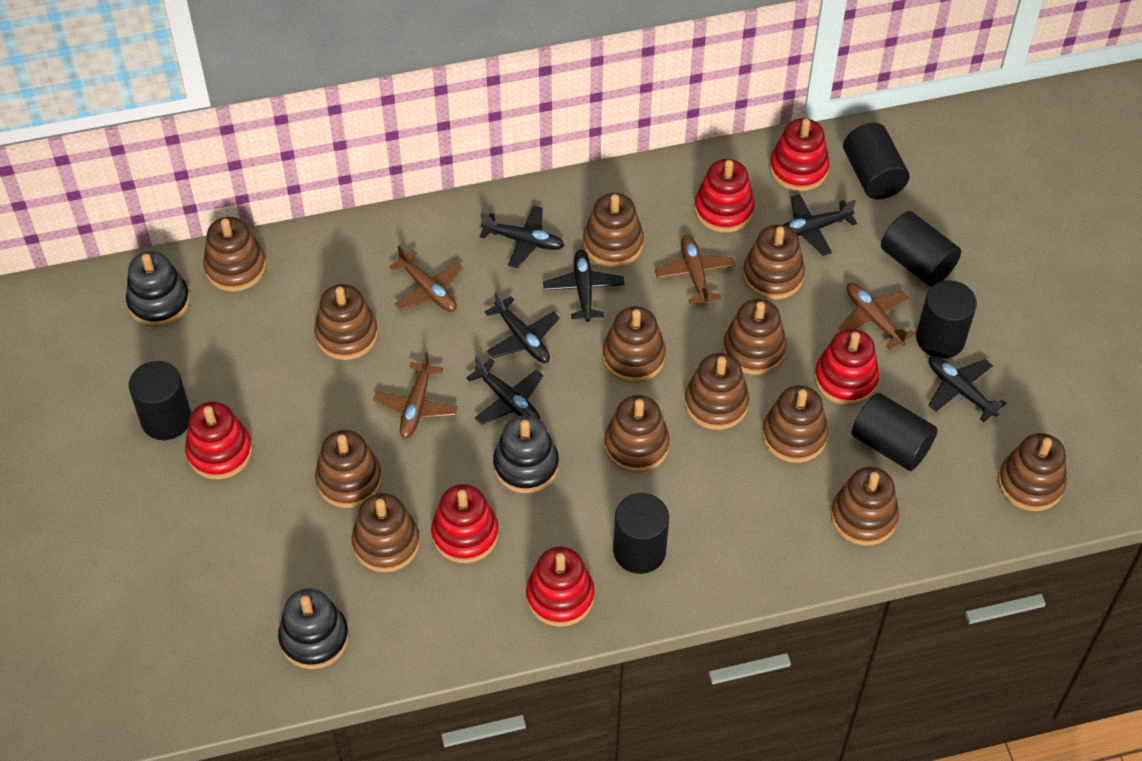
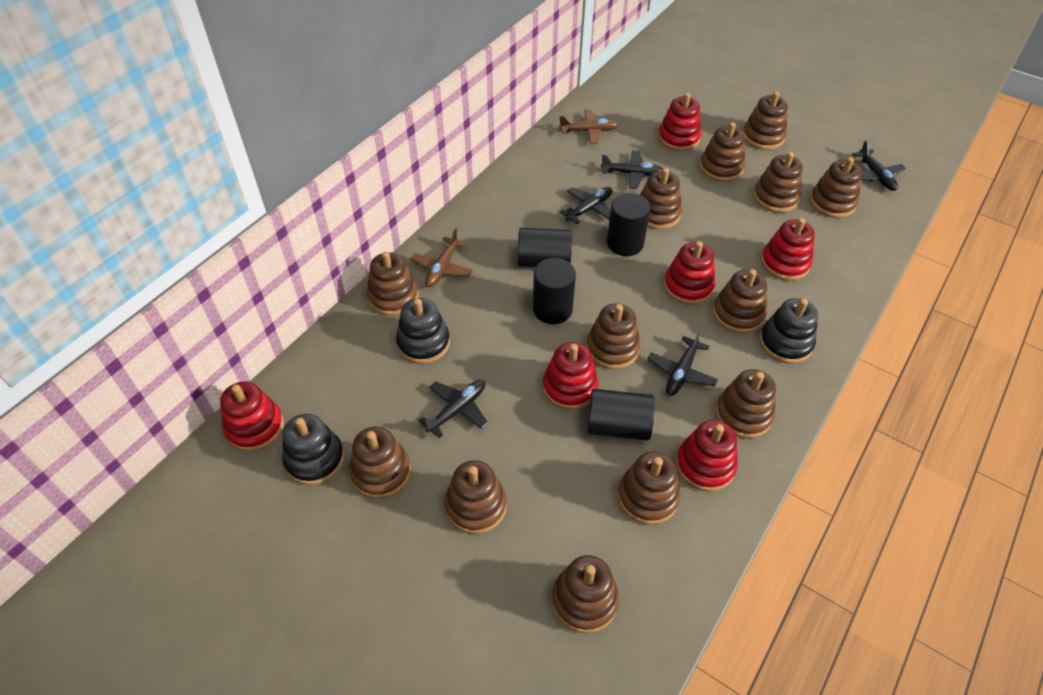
black cylinder: [129,361,191,440] [613,493,669,574] [843,123,910,200] [852,393,938,471] [881,211,961,287] [916,280,977,359] = 6 -> [518,228,572,267] [533,258,576,324] [587,389,655,441] [607,193,650,256] = 4
black plane: [466,356,543,425] [480,205,565,268] [485,291,560,363] [543,249,625,322] [783,194,857,256] [928,356,1007,422] = 6 -> [418,380,488,438] [560,187,613,224] [601,150,663,189] [648,330,718,396] [852,140,906,191] = 5
brown plane: [373,352,458,439] [389,246,463,312] [655,235,735,305] [839,283,915,350] = 4 -> [411,228,473,287] [559,110,619,144] = 2

